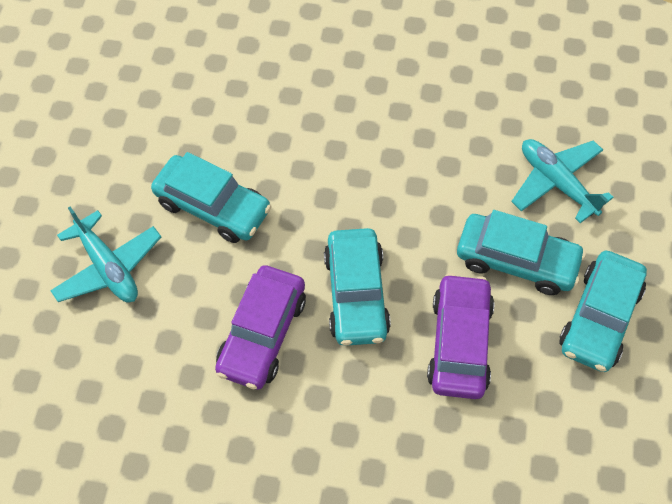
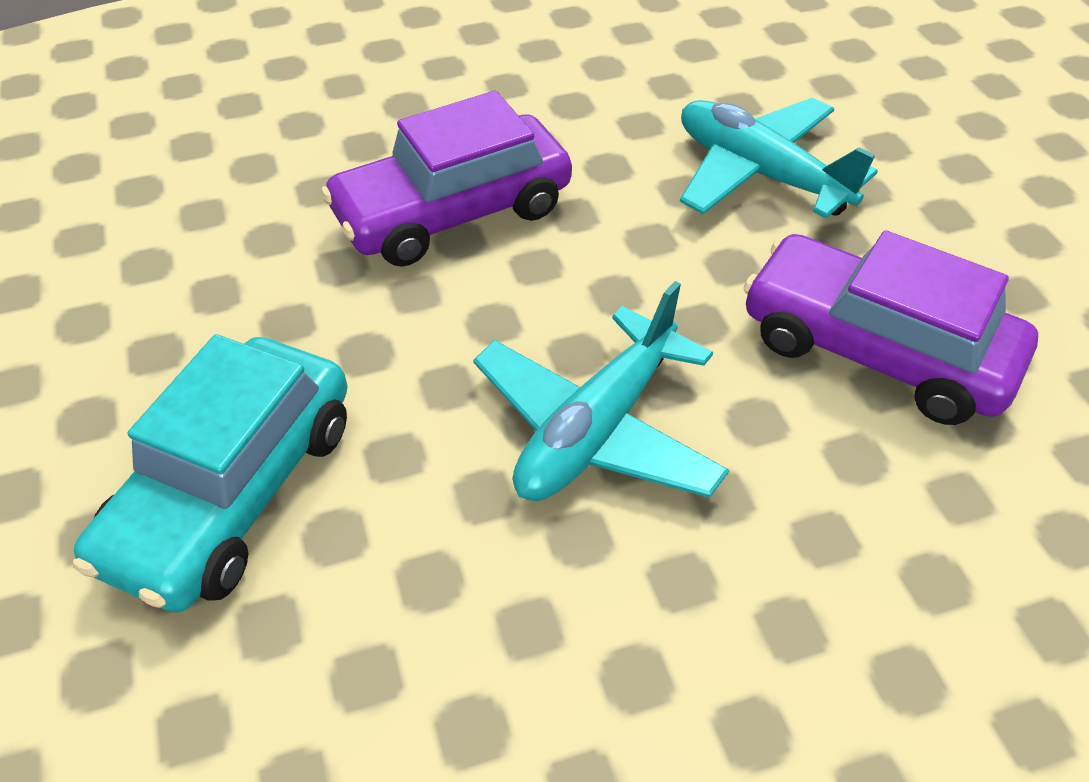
turquoise car: [151,152,272,243] [324,228,391,346] [457,210,586,295] [559,251,647,372] = 4 -> [73,334,348,613] = 1

